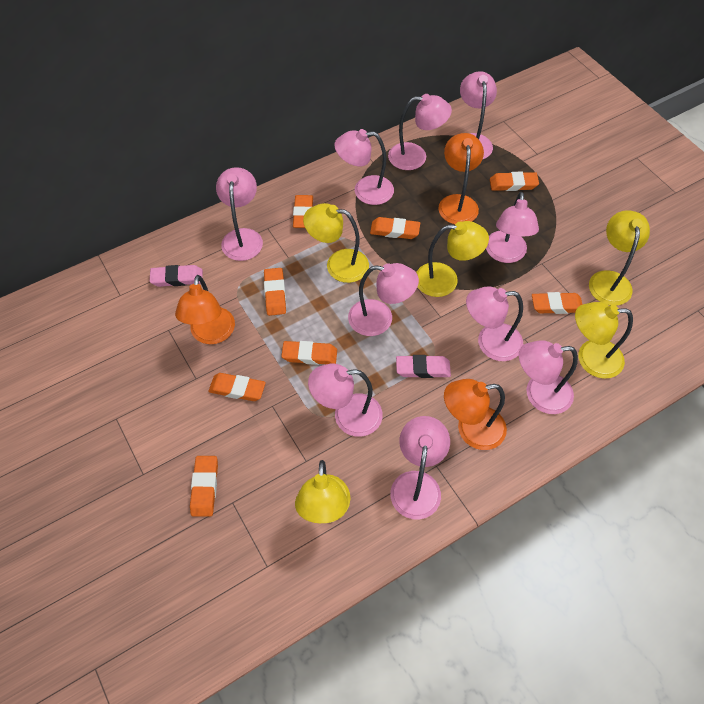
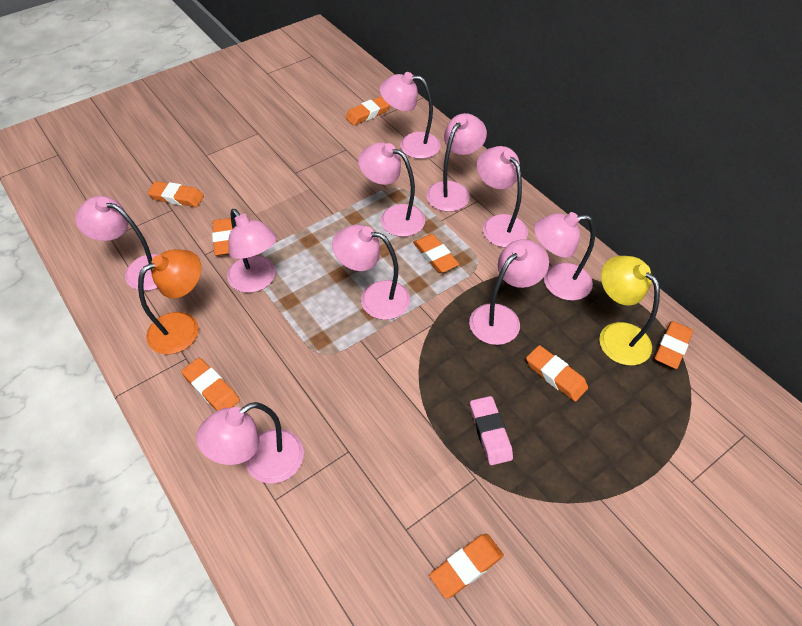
orange lamp: [175,275,235,344] [438,133,484,224] [444,379,507,450] = 3 -> [138,249,201,354] = 1
pink eraser: [150,265,203,287] [396,355,451,378] = 2 -> [470,396,513,465] = 1
yellow lamp: [295,460,351,523] [303,203,369,283] [416,221,489,297] [575,302,633,379] [589,210,650,306] = 5 -> [599,256,660,366] = 1

